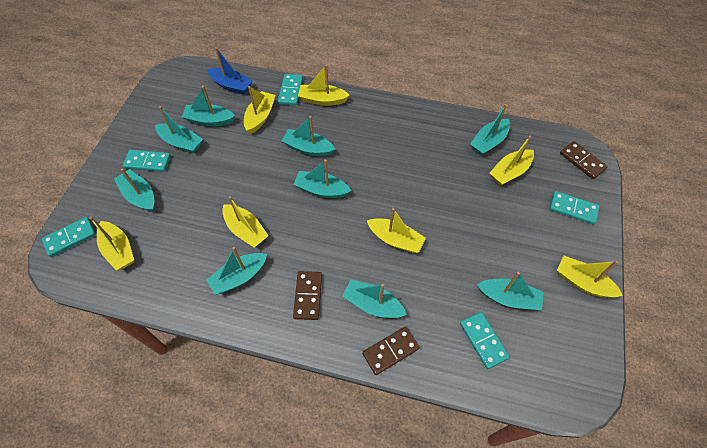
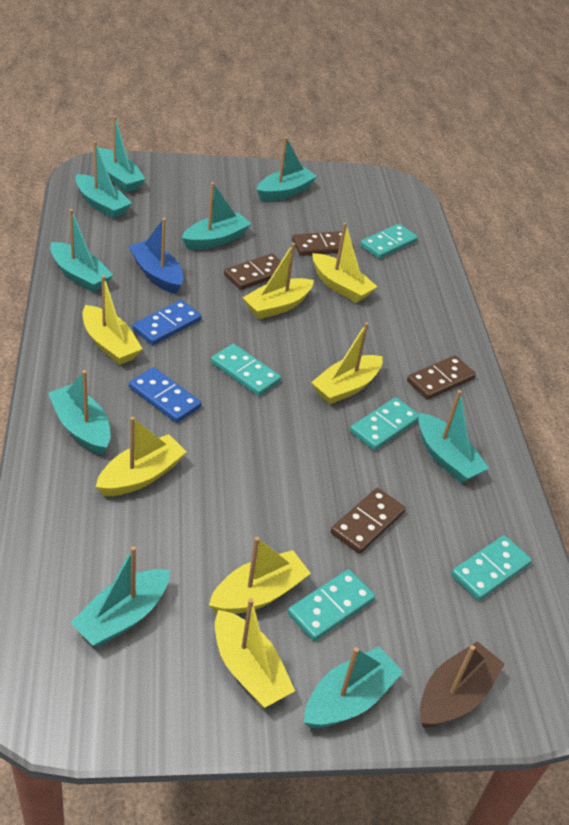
blue domino: none = 0 -> [129,367,201,423] [132,300,202,345] = 2
brown boat: none = 0 -> [420,641,505,728] = 1
brown domino: [293,271,322,320] [362,326,420,375] [560,141,608,179] = 3 -> [224,254,281,290] [292,231,354,256] [331,488,406,554] [407,355,476,400] = 4

